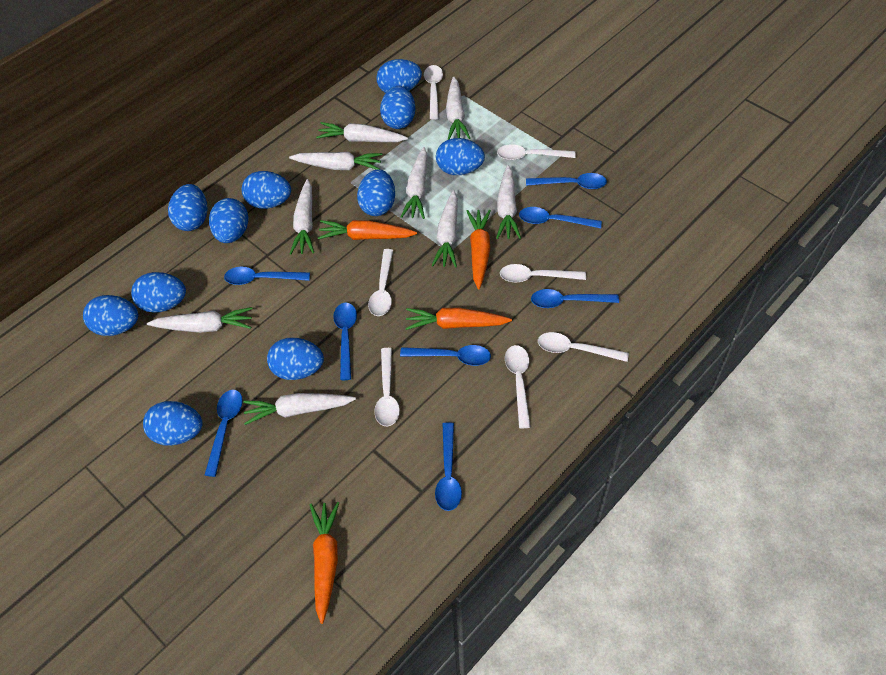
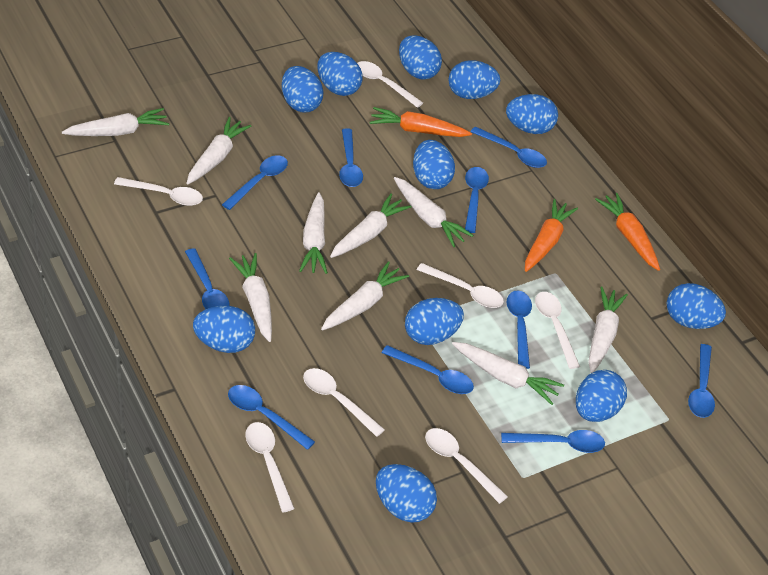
blue spoon: [205,390,243,477] [224,267,310,285] [333,303,357,380] [400,345,491,366] [435,422,462,511] [519,207,602,228] [526,173,607,189] [531,289,619,308] = 8 -> [185,248,230,309] [222,155,288,210] [228,385,315,450] [339,128,363,187] [382,345,474,394] [465,167,489,233] [471,126,547,168] [501,430,605,453] [507,291,532,369] [688,344,715,418] = 10
orange carrot: [310,502,339,624] [318,220,417,240] [405,308,512,330] [467,210,491,290] = 4 -> [369,107,472,137] [525,199,578,272] [595,193,660,271] = 3

